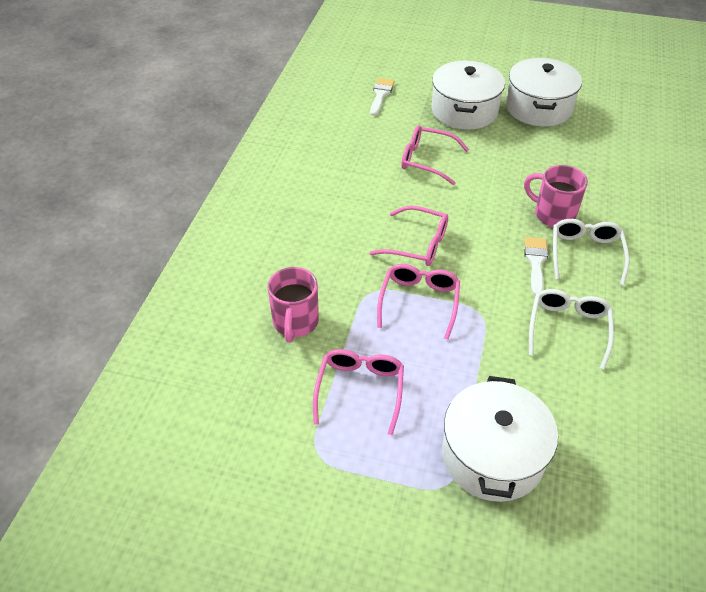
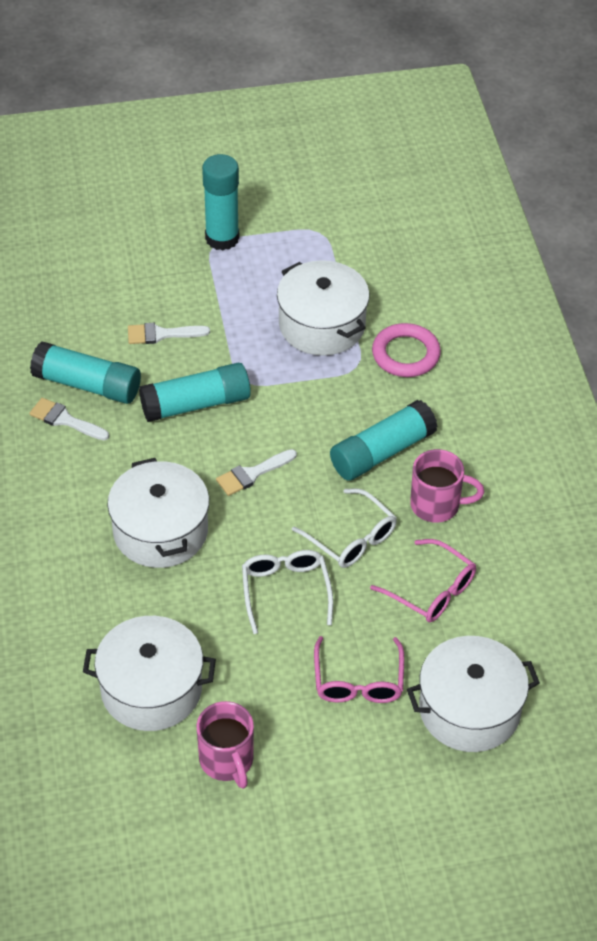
pink glasses: [313,349,404,435] [369,206,448,266] [377,264,460,340] [401,125,469,185] = 4 -> [314,636,404,703] [370,539,476,622] = 2
pink ring: none = 0 -> [372,323,441,377] = 1
turquoise glue stick: none = 0 -> [30,341,141,404] [139,363,251,422] [202,154,239,251] [330,400,438,481] = 4
white brush: [370,78,395,116] [524,237,548,295] = 2 -> [29,398,109,440] [128,323,210,344] [216,449,297,496] = 3
white pot: [432,61,505,130] [442,376,558,502] [506,58,582,127] = 3 -> [83,616,216,731] [107,458,209,568] [277,260,370,356] [407,636,540,752] = 4

